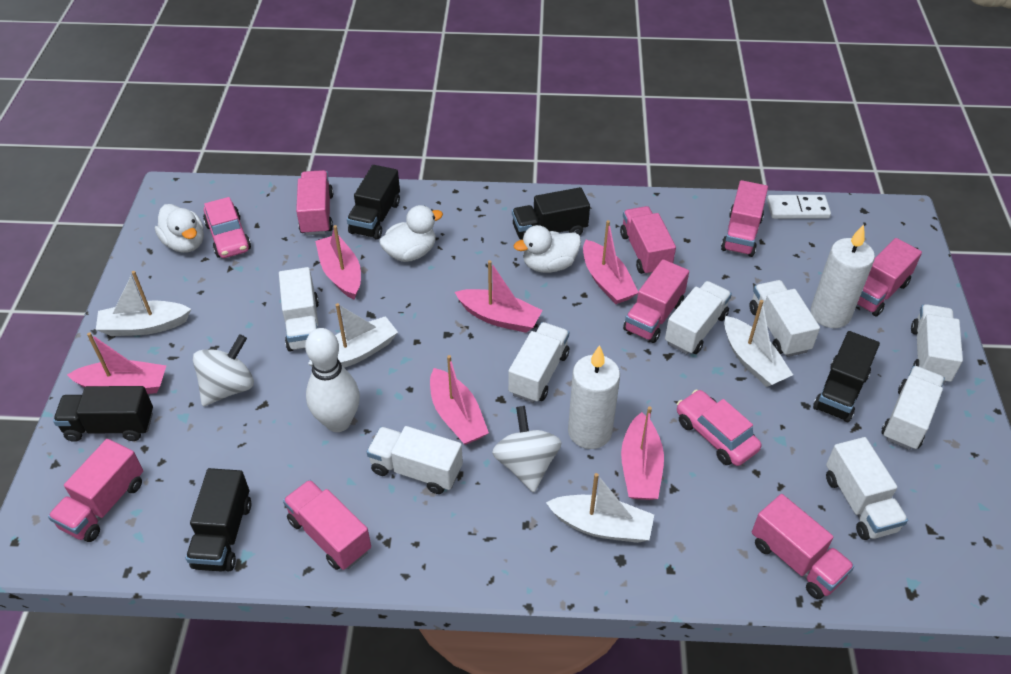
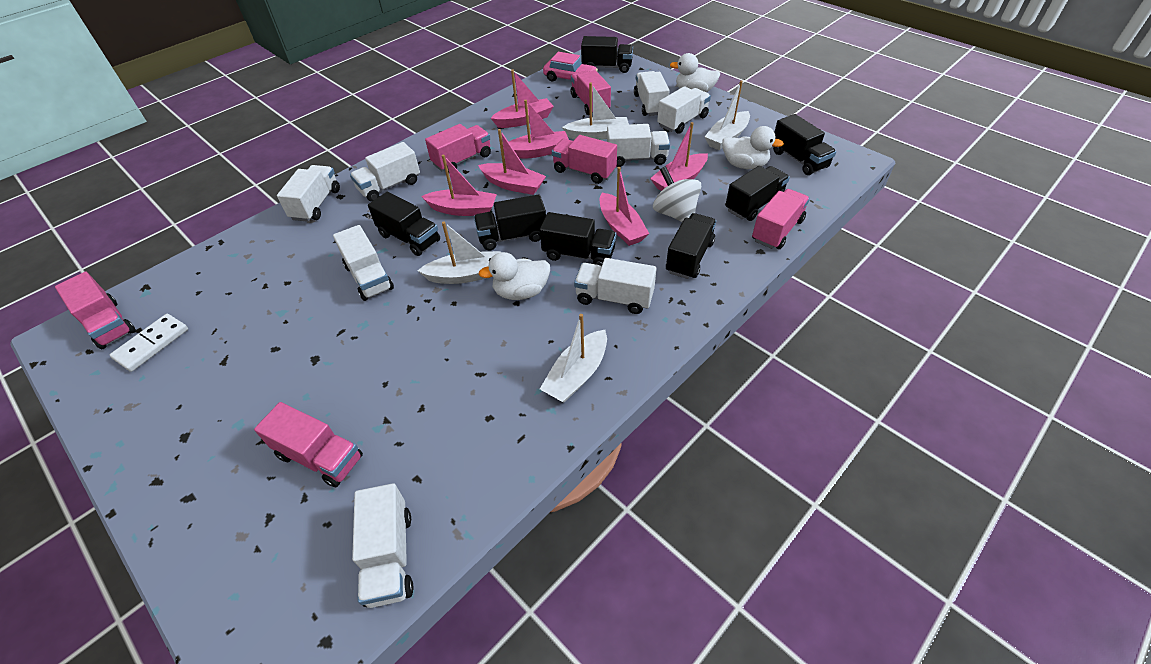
black truck: [53,386,153,442] [186,468,251,572] [347,165,400,240] [512,187,590,240] [813,331,880,422] = 5 -> [368,192,440,256] [474,194,546,250] [540,212,616,267] [581,36,633,73] [666,213,716,279] [725,166,790,221] [773,114,836,175] = 7
pink car: [203,197,251,258] [677,389,761,466] = 2 -> [543,52,598,81] = 1
pink truck: [48,439,143,542] [283,480,371,570] [296,170,333,235] [620,206,676,276] [623,259,689,343] [721,180,768,257] [752,494,855,599] [857,238,922,316] = 8 -> [55,272,136,350] [254,402,363,487] [425,124,491,172] [552,135,617,184] [571,70,611,115] [752,189,810,249] = 6
white bowling pin: [305,328,360,432] = 1 -> none = 0
white candle: [568,345,620,449] [811,224,875,328] = 2 -> none = 0
white spinning top: [193,334,254,406] [492,406,562,492] = 2 -> [653,166,701,222] = 1

